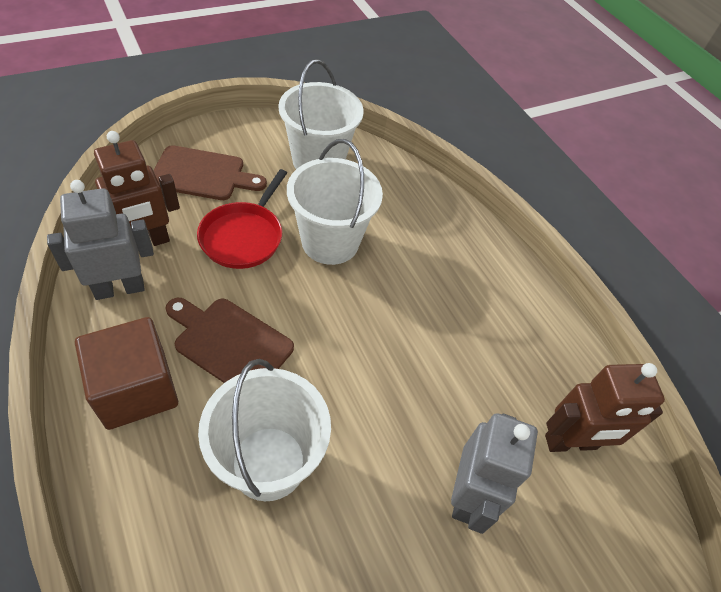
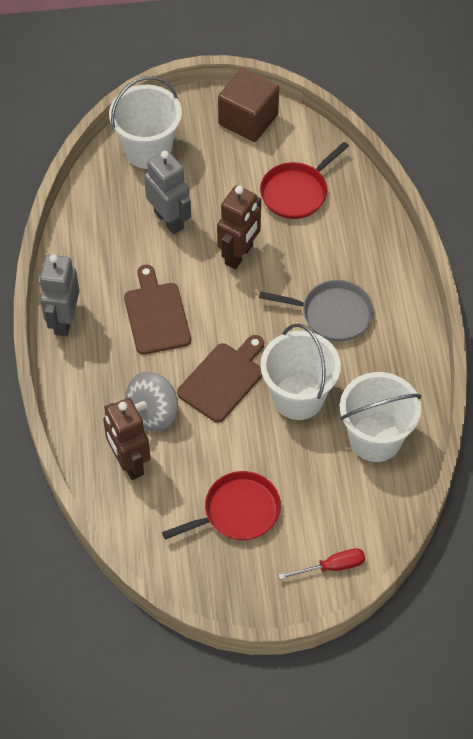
grey pan: none = 0 -> [259,280,374,341] = 1
grey spinning top: none = 0 -> [125,372,178,432] = 1
red pan: [197,169,287,269] = 1 -> [162,471,281,540] [260,142,349,219] = 2
red screwdriver: none = 0 -> [278,548,365,580] = 1

